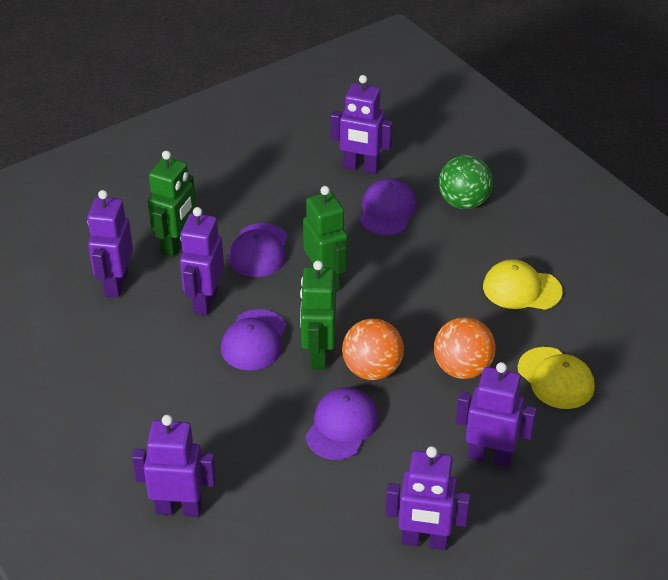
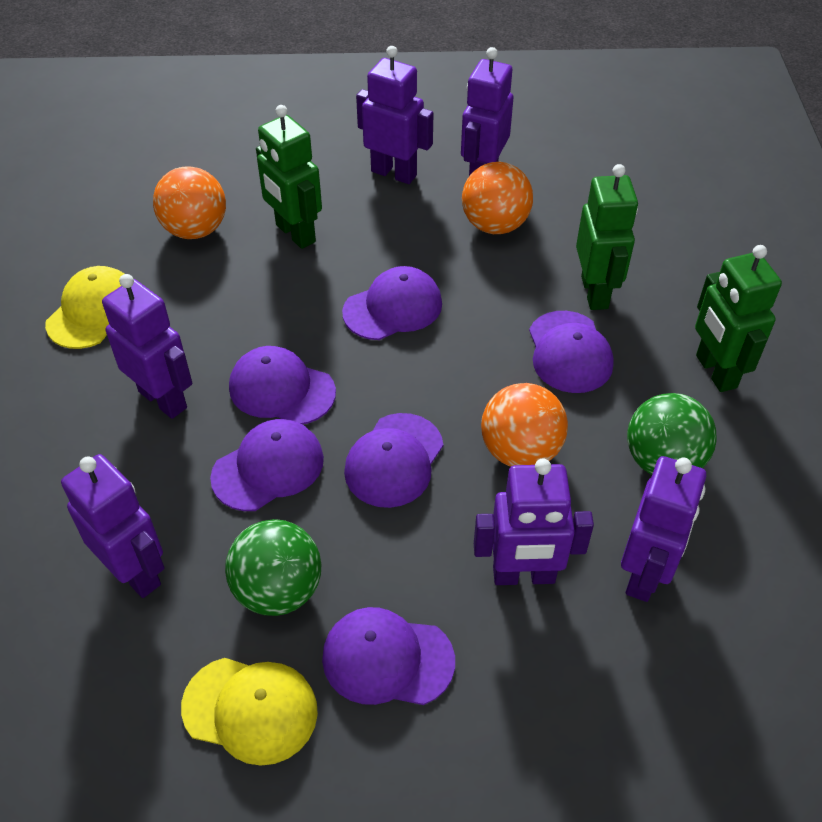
green ball: [439,155,493,209] = 1 -> [225,519,321,616] [627,393,717,475] = 2
orange ball: [342,319,404,380] [434,317,496,379] = 2 -> [153,166,226,239] [462,162,533,234] [481,383,568,467] = 3
purple cap: [221,309,286,371] [229,223,288,277] [305,387,378,460] [360,178,417,235] = 4 -> [210,419,324,511] [229,346,336,424] [322,607,455,705] [342,266,442,340] [344,413,443,508] [529,311,614,393] = 6

